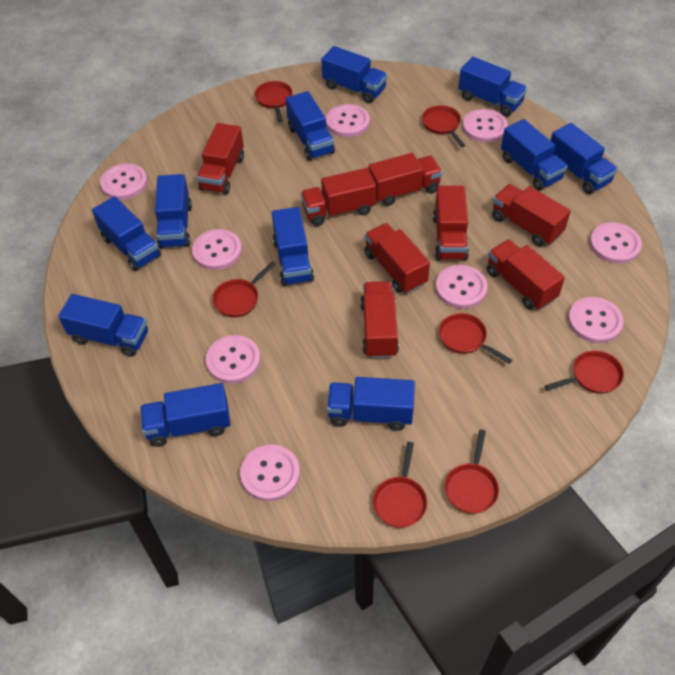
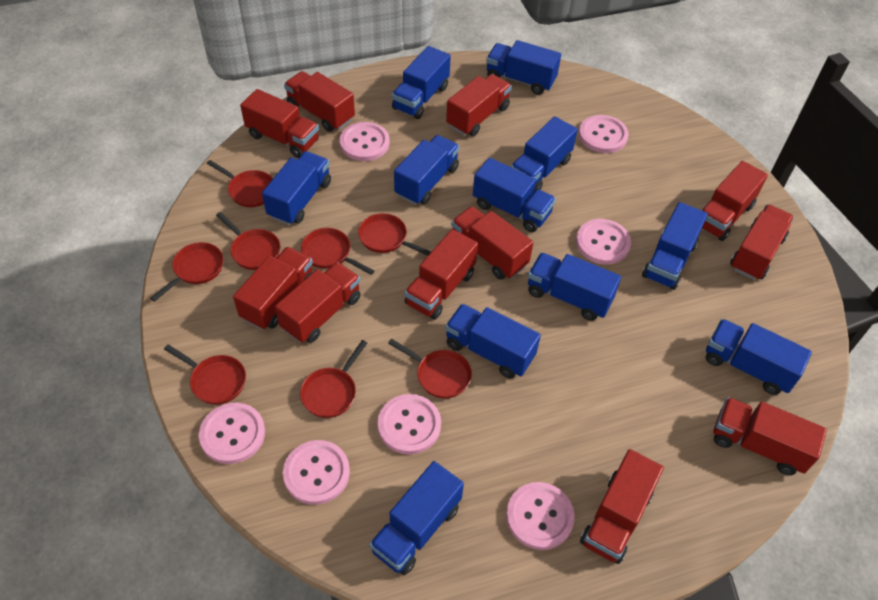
pink button: [100,163,148,200] [192,229,242,270] [206,335,260,384] [240,445,300,501] [326,104,370,137] [436,265,488,309] [463,109,508,143] [568,297,624,343] [590,222,642,264] = 9 -> [199,403,265,464] [283,440,350,505] [340,122,390,161] [378,394,441,455] [506,482,575,550] [576,219,631,264] [579,115,629,153] = 7
red pan: [212,261,276,317] [255,81,292,122] [373,442,427,528] [422,105,465,147] [439,313,512,364] [445,429,499,514] [545,350,624,394] = 7 -> [150,242,224,302] [164,344,246,405] [207,160,273,207] [216,212,281,270] [300,340,367,418] [301,228,374,275] [358,213,431,256] [388,339,472,398] = 8
red truck: [197,123,244,194] [301,168,376,226] [360,281,399,358] [364,223,430,294] [368,153,442,206] [433,186,469,261] [487,239,565,310] [492,184,571,247] = 8 -> [233,247,313,330] [240,89,319,158] [275,262,361,343] [284,71,355,132] [404,229,478,320] [446,74,512,136] [451,206,533,279] [580,449,664,564] [702,161,768,241] [714,397,827,475] [730,204,794,280] = 11

